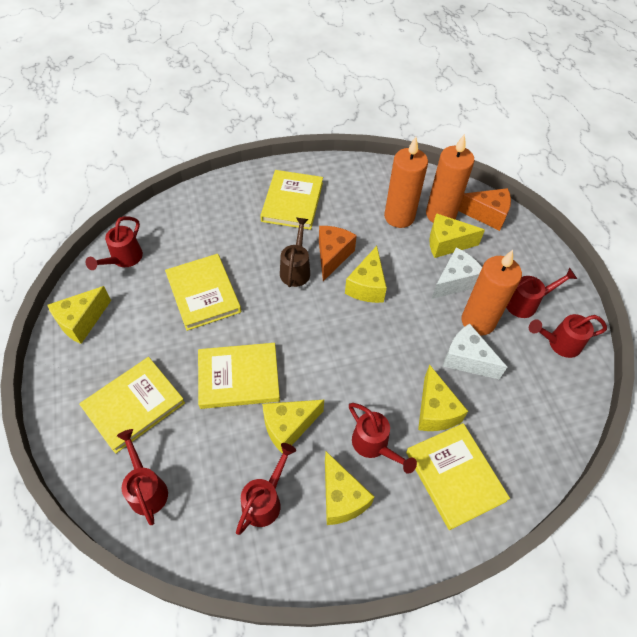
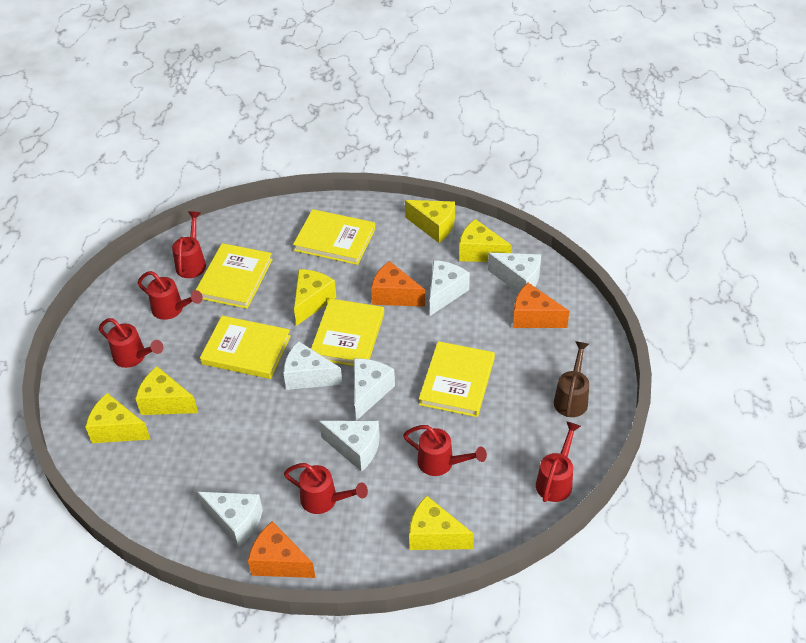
orange candle: [384,137,428,228] [426,134,475,223] [462,250,522,336] = 3 -> none = 0
orange cheese: [319,226,357,281] [459,188,511,231] = 2 -> [248,521,316,578] [371,261,425,307] [513,283,569,328] = 3
white cheese: [432,248,482,299] [443,324,507,380] = 2 -> [197,492,263,547] [283,341,343,390] [319,421,380,472] [354,359,395,421] [430,260,470,316] [488,253,541,293] = 6

